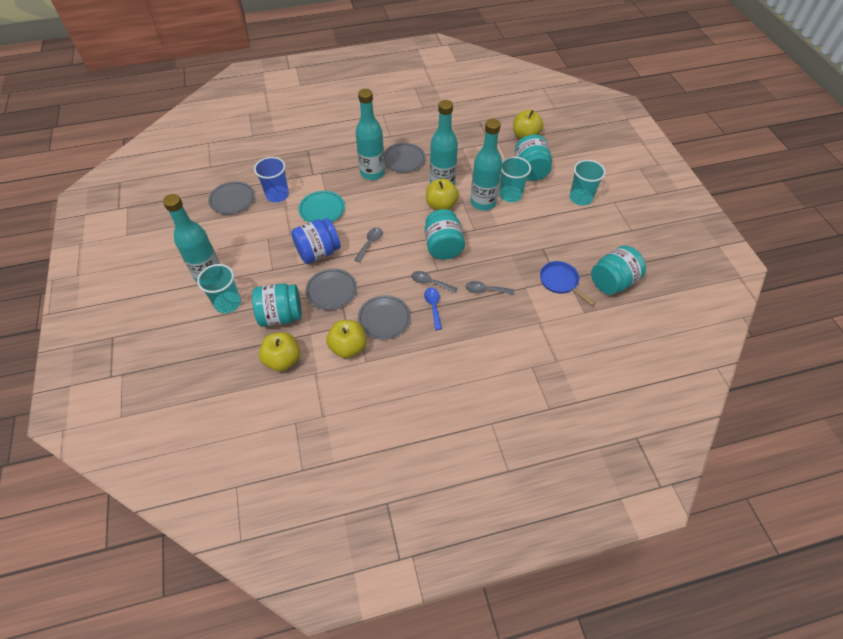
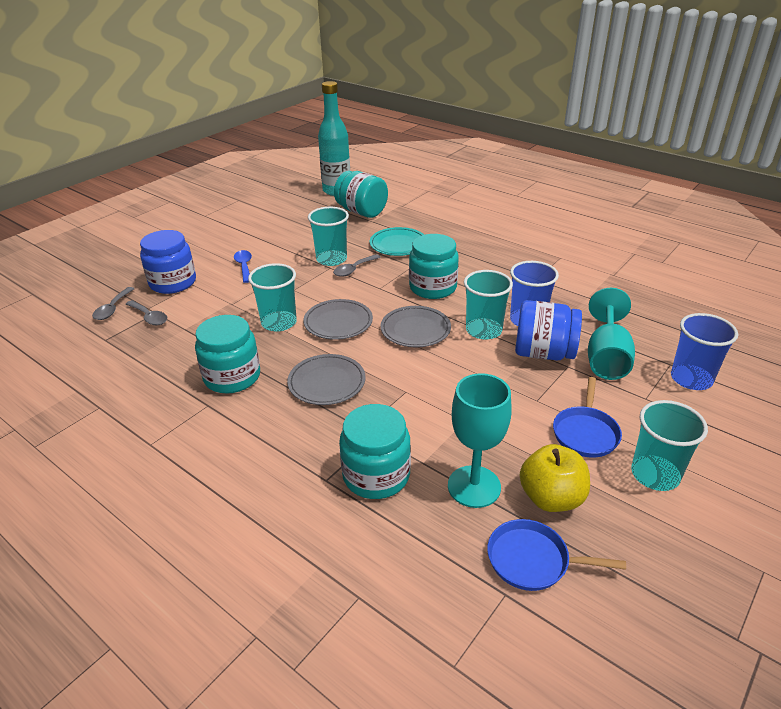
blue cup: [254,157,289,202] = 1 -> [510,261,559,326] [671,313,738,390] = 2
blue jar: [291,218,341,264] = 1 -> [140,230,196,294] [515,300,582,360] = 2
blue pan: [540,261,595,306] = 1 -> [487,519,626,591] [553,377,622,458] = 2
grey plate: [208,181,255,215] [305,268,357,310] [358,295,411,340] [384,143,426,173] = 4 -> [287,354,366,405] [303,299,373,340] [381,306,451,347] = 3
turquoise bottle: [163,194,220,282] [355,89,385,180] [430,100,458,185] [470,119,502,210] = 4 -> [318,81,350,196] = 1
turquoise cup: [197,264,241,313] [499,157,531,202] [569,160,606,206] = 3 -> [248,263,297,331] [308,207,349,266] [464,270,513,340] [631,400,708,491] = 4
turquoise goblet: none = 0 -> [448,373,511,508] [588,288,635,380] = 2
yellow apple: [259,332,300,371] [326,320,366,358] [426,179,459,210] [513,110,543,139] = 4 -> [520,444,590,512] = 1

